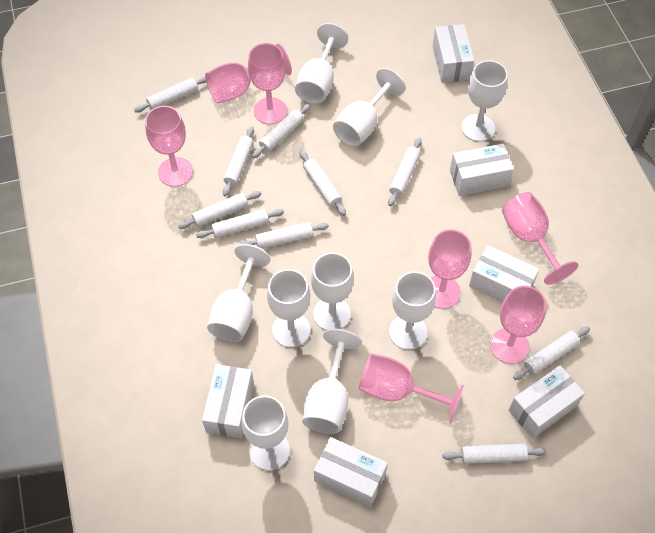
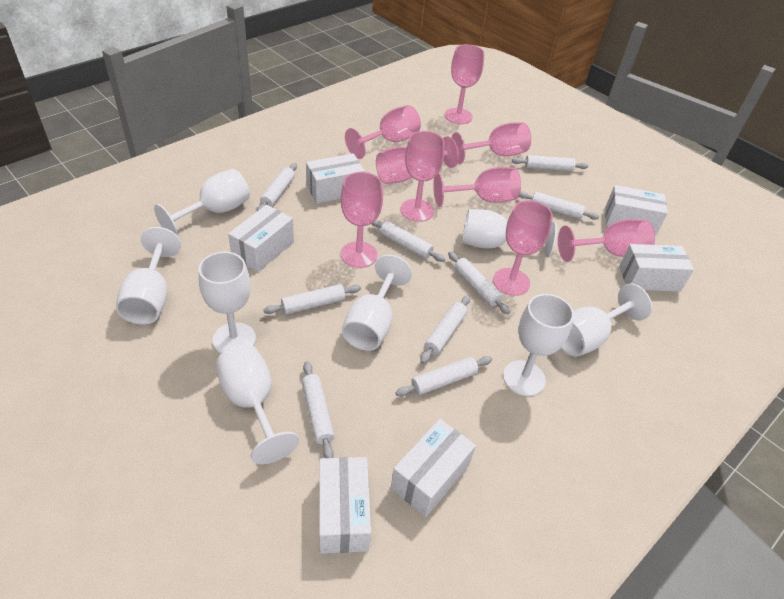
pink goblet: [145,106,193,187] [205,44,292,103] [248,43,287,124] [359,353,464,423] [428,229,471,309] [490,286,546,364] [502,192,578,285] = 7 -> [341,172,383,268] [345,105,421,159] [376,136,459,184] [401,131,444,222] [433,167,521,207] [445,44,484,124] [451,122,531,164] [493,200,553,296] [558,219,655,262] = 9
white goblet: [207,244,271,342] [242,395,290,471] [267,269,310,348] [295,23,348,104] [302,329,362,434] [311,252,354,330] [333,68,405,147] [389,271,436,350] [461,60,508,142] = 9 -> [116,227,181,324] [154,169,250,236] [199,251,256,354] [216,344,299,464] [342,255,412,351] [463,209,557,258] [503,294,574,396] [561,284,652,357] = 8
white rolling pin: [134,76,206,113] [178,191,261,229] [196,209,284,238] [223,126,254,196] [239,222,329,249] [252,104,311,158] [300,150,346,216] [388,138,422,206] [443,444,546,464] [513,326,590,380] = 10 -> [257,163,297,211] [264,284,361,315] [302,361,335,458] [372,219,445,262] [395,356,492,397] [420,295,470,364] [448,251,510,314] [512,155,589,172] [519,192,599,220] = 9

